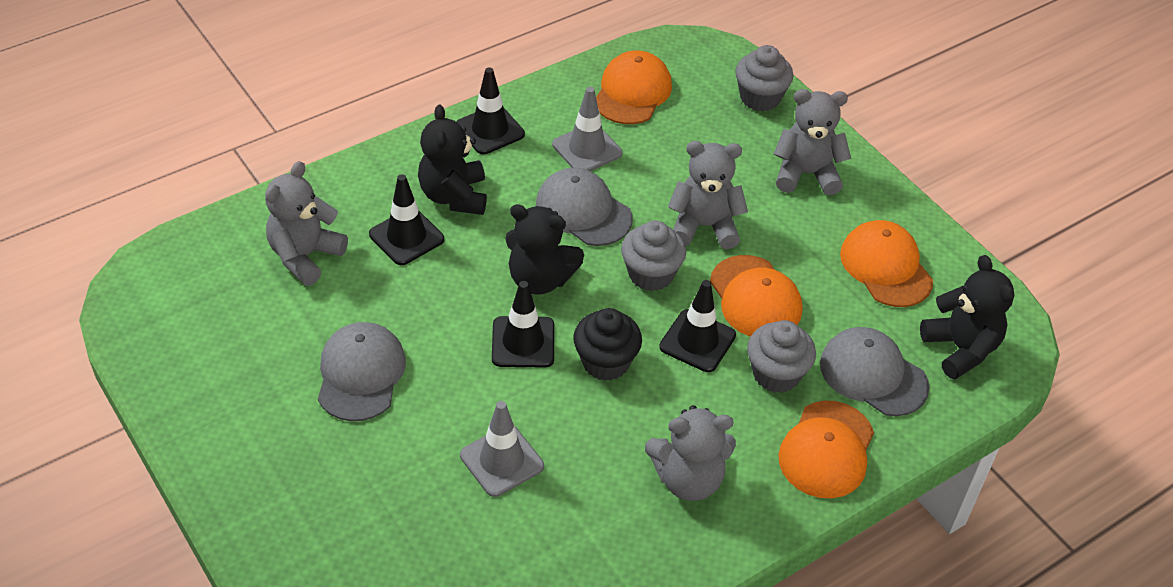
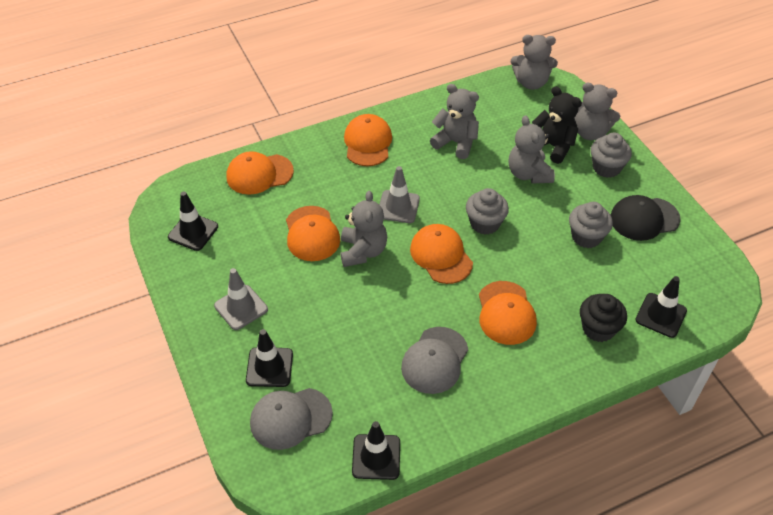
black cap: none = 0 -> [610,195,680,241] = 1
black teddy bear: [418,105,487,215] [505,204,584,295] [920,255,1015,379] = 3 -> [532,86,582,164] = 1
grey cap: [318,322,406,421] [536,167,633,246] [820,327,930,416] = 3 -> [250,388,333,450] [401,327,468,394] = 2
grey teddy bear: [265,161,348,286] [645,405,736,501] [668,141,748,249] [774,89,851,195] = 4 -> [340,191,387,267] [430,84,479,159] [509,115,555,184] [511,35,558,90] [575,82,620,140] = 5
orange cap: [596,51,672,124] [710,255,802,337] [778,400,874,498] [840,220,933,307] = 4 -> [227,151,294,195] [286,206,340,261] [344,114,392,166] [410,224,473,284] [479,281,537,345] = 5

